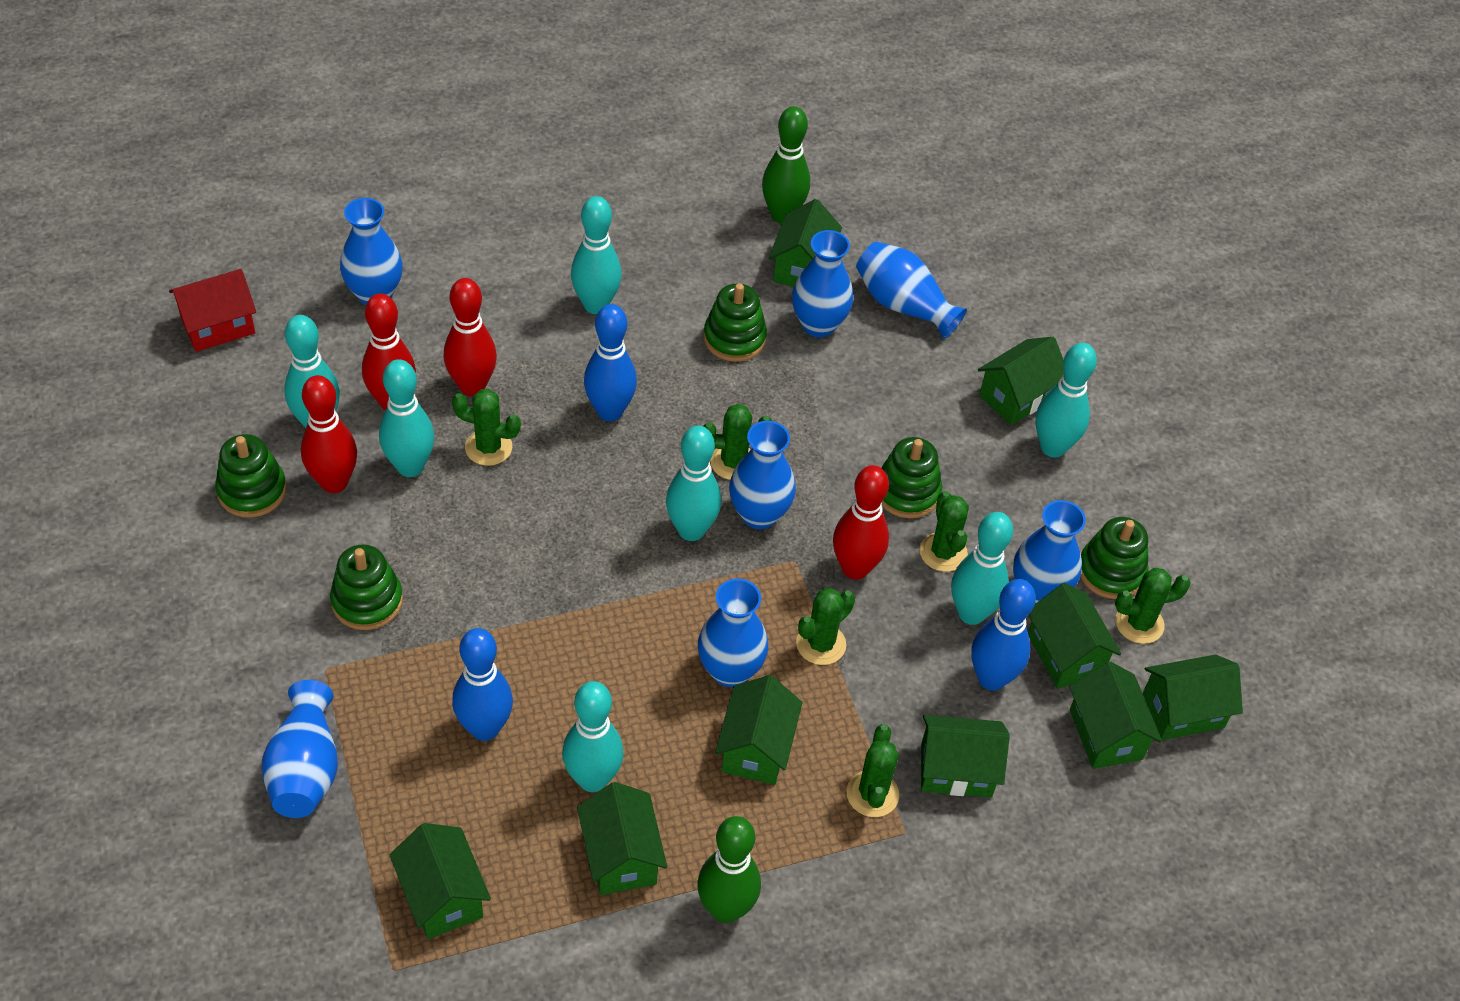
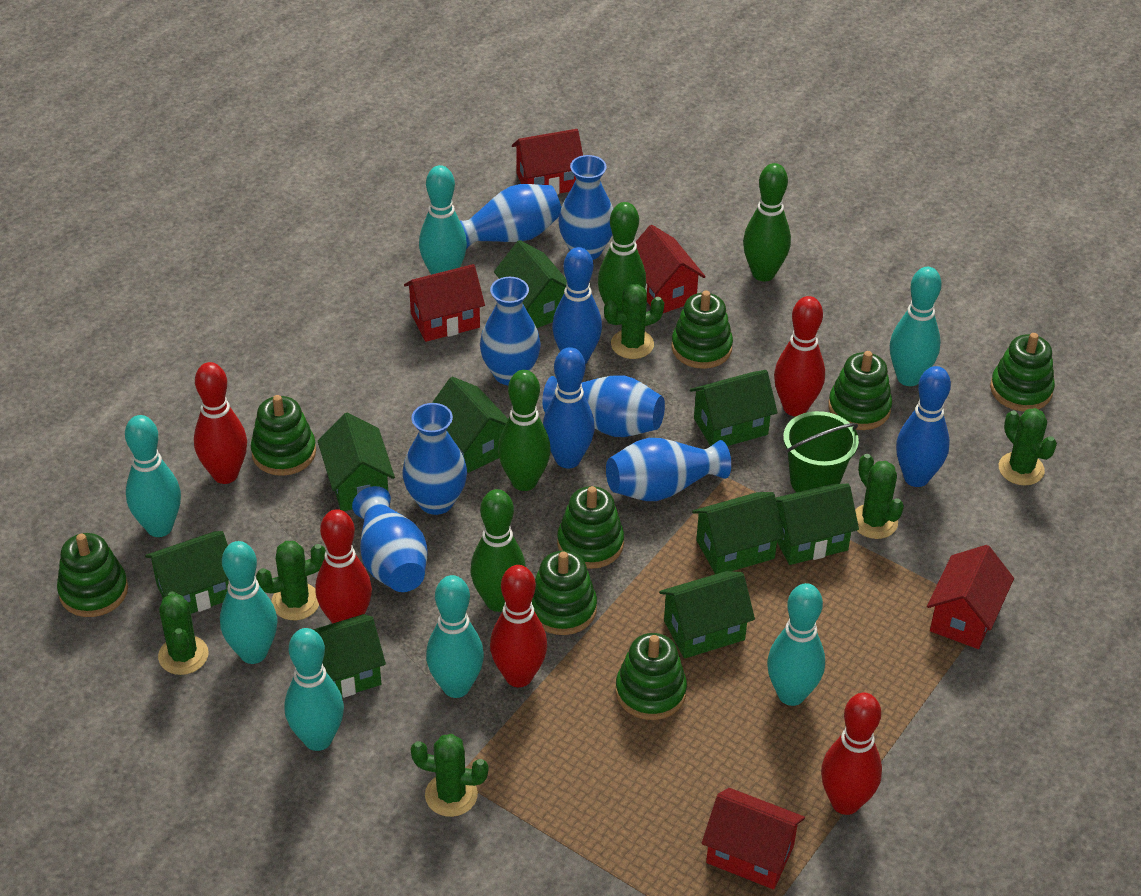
green bowling pin: [697,816,761,923] [762,106,810,224] = 2 -> [470,489,526,612] [498,370,551,491] [598,202,646,312] [743,163,791,281] = 4
green bucket: none = 0 -> [783,411,859,492] = 1
green stacking toy: [215,434,287,518] [330,545,403,630] [703,283,767,362] [881,437,942,518] [1080,517,1148,599] = 5 -> [57,533,128,617] [251,395,316,476] [532,551,597,635] [557,486,624,569] [616,633,687,720] [671,291,733,369] [828,351,892,430] [990,333,1055,411] = 8
red bowling pin: [301,375,357,493] [362,293,416,411] [444,278,497,396] [833,465,889,580] = 4 -> [194,362,247,484] [315,509,372,624] [490,565,547,687] [774,296,825,416] [821,693,882,815] = 5
red house: [169,269,256,352] = 1 -> [404,264,485,342] [512,129,583,195] [636,225,706,313] [702,788,805,889] [927,545,1014,649] = 5

